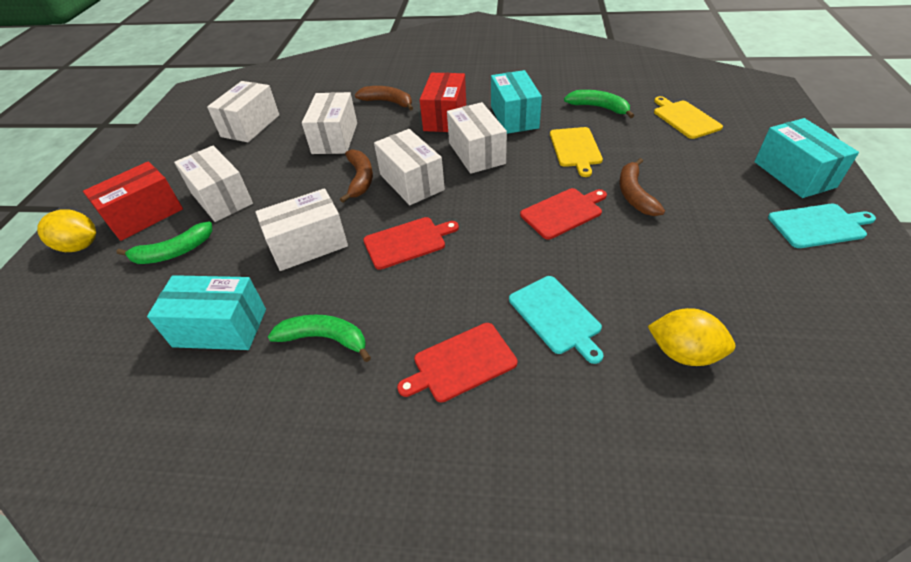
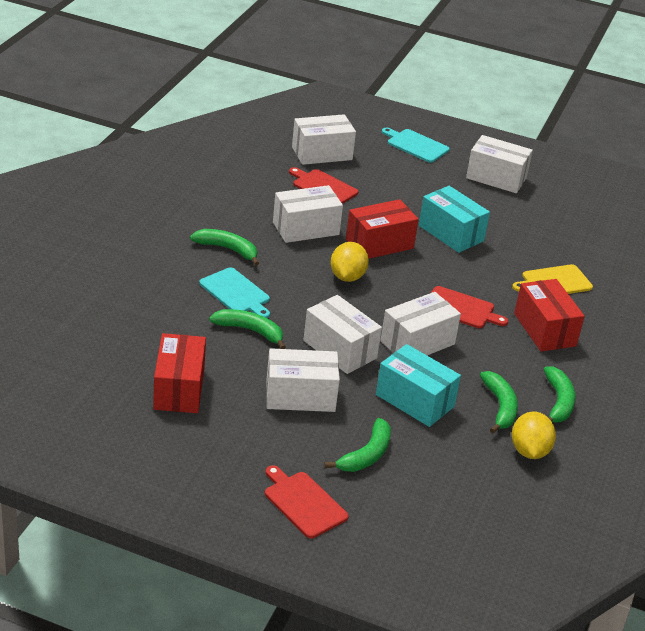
brown banana: [340,149,373,203] [355,86,413,111] [619,158,665,216] = 3 -> none = 0
green banana: [116,221,212,264] [268,314,371,362] [564,90,634,118] = 3 -> [190,229,259,266] [209,309,286,349] [324,418,391,472] [480,371,518,433] [544,366,576,422] = 5
red box: [83,161,183,241] [420,73,466,132] = 2 -> [153,333,206,413] [346,199,419,259] [514,279,585,352] = 3
turquoise box: [147,275,266,350] [491,70,542,134] [754,118,859,198] = 3 -> [376,344,461,427] [419,186,490,253] = 2
yellow cutting board: [550,127,603,177] [654,96,723,139] = 2 -> [512,264,593,294] = 1

